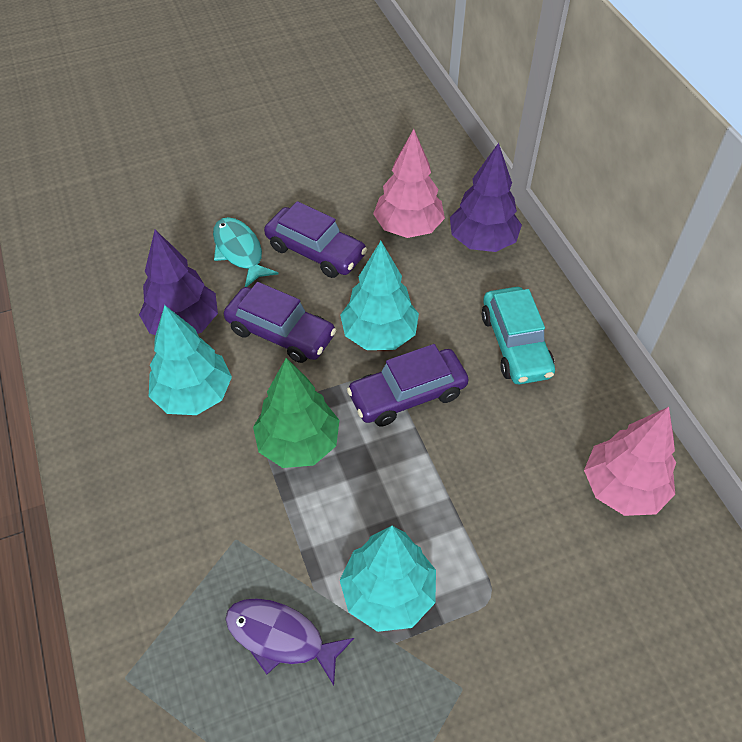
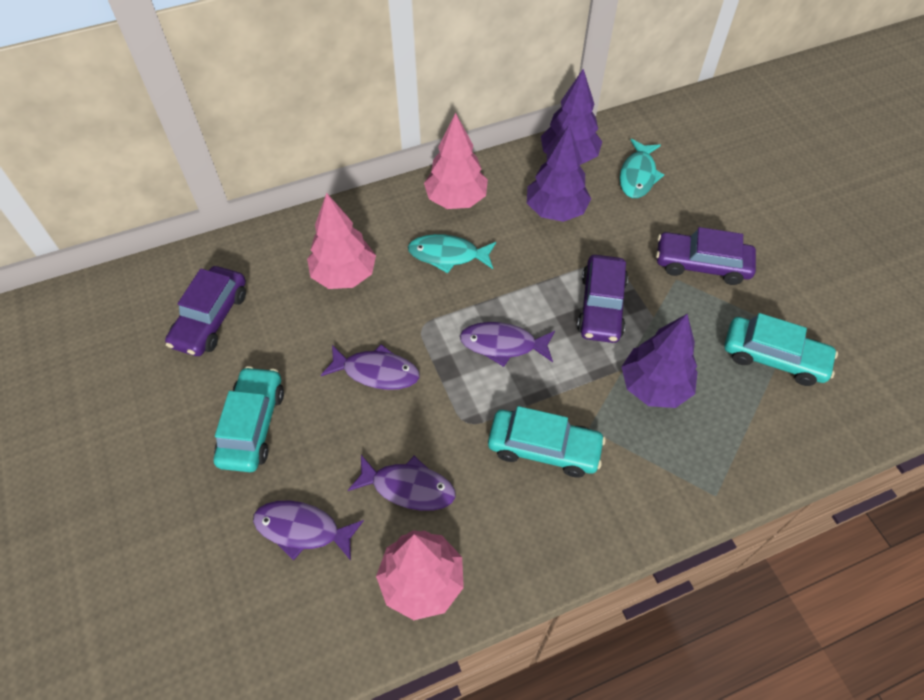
green tree: [253,358,340,468] = 1 -> none = 0
pink tree: [373,129,445,238] [584,407,676,516] = 2 -> [307,193,376,289] [376,530,464,620] [424,113,488,209] = 3
purple fish: [225,598,354,686] = 1 -> [253,501,364,561] [321,344,420,390] [348,455,456,511] [460,322,555,367] = 4
purple tree: [139,230,218,335] [450,143,522,252] = 2 -> [527,124,591,222] [541,69,602,165] [621,314,698,408] = 3
turquoise car: [482,287,555,384] = 1 -> [214,366,284,472] [488,406,606,478] [725,313,838,386] = 3
turquoise fish: [213,217,279,287] = 1 -> [408,234,496,273] [620,139,664,198] = 2
turquoise tree: [149,305,232,415] [340,241,419,350] [340,526,436,632] = 3 -> none = 0

